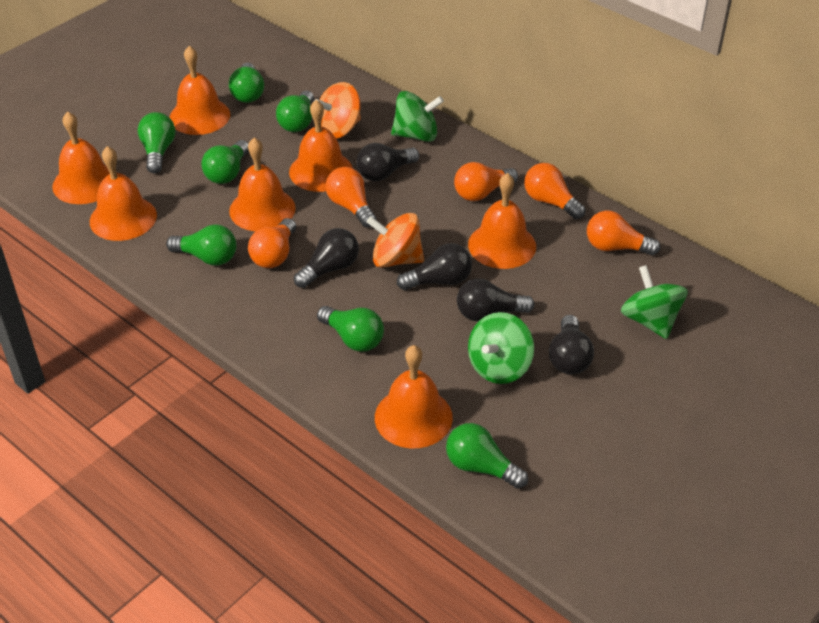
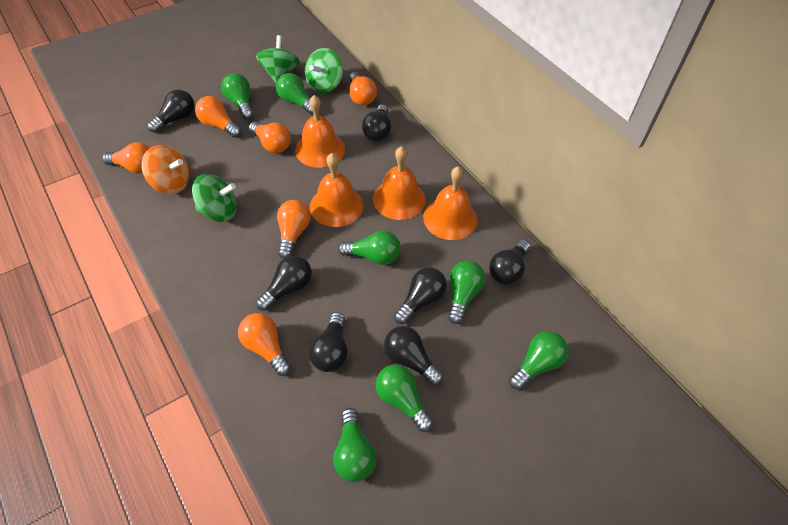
black light bulb: [294,228,359,288] [356,143,419,181] [397,243,472,290] [457,279,535,322] [549,315,594,374] = 5 -> [147,90,195,133] [256,256,312,311] [309,312,348,372] [362,104,391,141] [384,326,443,386] [394,267,447,324] [489,240,530,285] = 7
orange bell: [52,111,110,204] [90,146,157,241] [169,46,230,135] [229,137,296,231] [289,100,353,192] [375,345,453,448] [468,173,536,269] = 7 -> [295,95,345,168] [310,153,363,227] [373,146,426,220] [423,166,477,240] = 4
orange light bulb: [248,218,296,268] [325,167,376,228] [454,162,518,201] [524,163,585,219] [587,211,660,255] = 5 -> [102,142,150,174] [195,96,241,138] [238,313,291,376] [249,122,291,153] [277,200,311,259] [349,72,377,105] = 6
orange spinning top: [314,82,361,139] [367,213,424,268] = 2 -> [142,145,189,194] = 1

